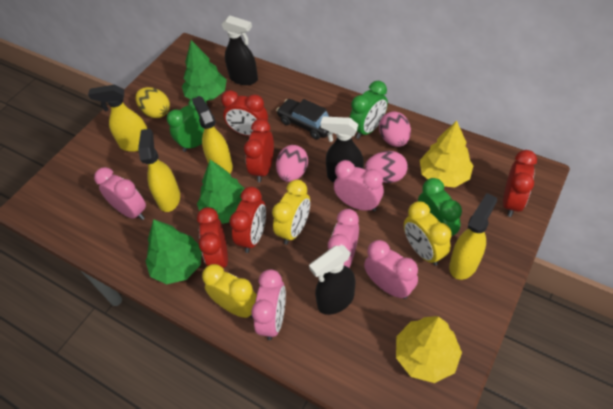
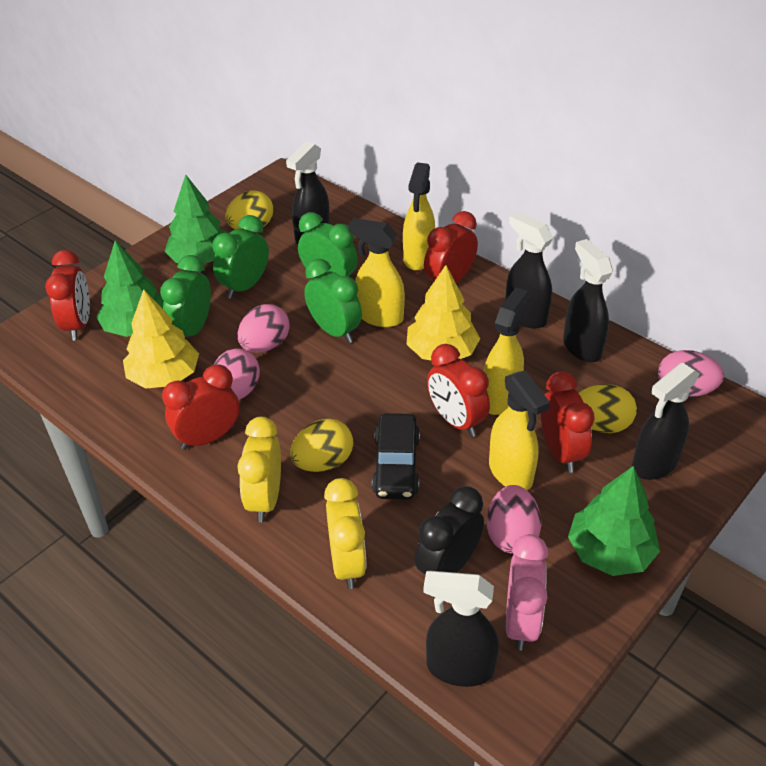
black clock: none = 0 -> [414,486,484,575] = 1
black spray bottle: [221,15,258,85] [309,246,355,315] [321,116,364,182] = 3 -> [286,141,330,244] [423,571,499,687] [505,212,553,329] [563,239,613,362] [632,363,700,480] = 5
green clock: [167,96,207,152] [350,81,388,139] [418,178,462,236] = 3 -> [160,255,211,339] [212,215,269,299] [298,212,358,277] [304,259,362,343] = 4
pink clock: [94,167,146,220] [251,269,286,340] [328,209,359,268] [334,160,384,212] [364,240,418,299] = 5 -> [506,534,548,651] = 1
pink egg: [276,145,308,182] [365,151,408,183] [379,111,411,147] = 3 -> [213,348,260,400] [238,304,290,353] [487,485,541,554] [658,350,724,397] = 4
yellow clock: [202,264,257,318] [272,180,310,244] [404,201,452,266] = 3 -> [237,417,281,523] [324,478,366,589] = 2
yellow egg: [136,87,170,118] = 1 -> [225,190,273,229] [290,419,353,472] [579,384,637,433] = 3

